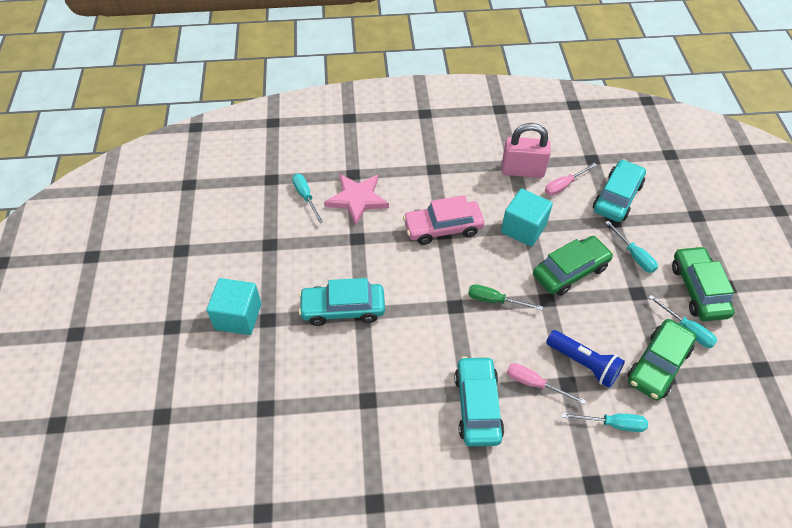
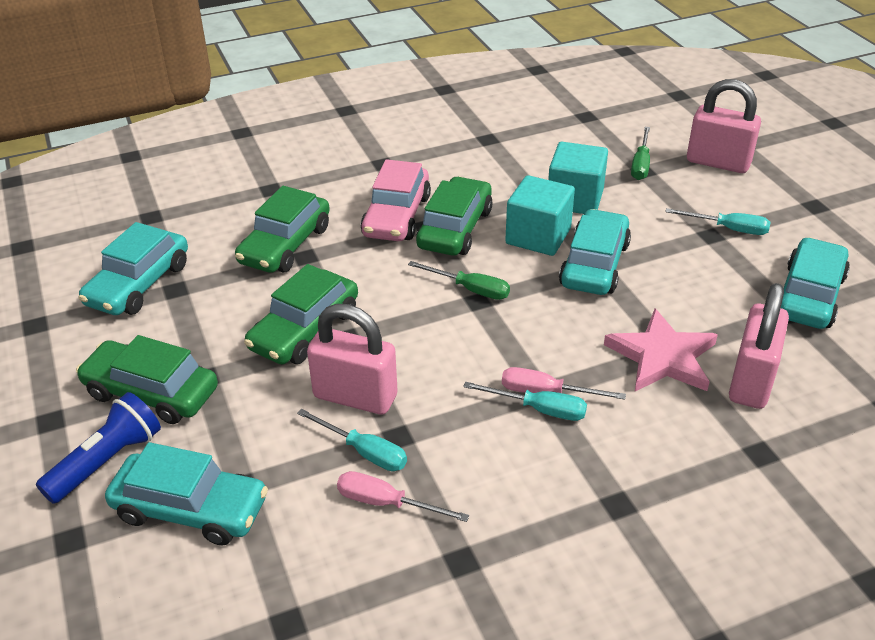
green car: [533,236,613,296] [627,319,696,400] [672,246,735,321] = 3 -> [76,335,218,424] [235,186,330,273] [244,264,358,364] [416,176,493,256] = 4
green screwdriver: [468,284,543,310] = 1 -> [408,261,510,300] [631,127,650,180] = 2
pink padlock: [502,123,551,178] = 1 -> [307,304,398,415] [687,79,761,173] [729,283,789,409] = 3
turquoise car: [299,278,385,326] [454,356,504,446] [593,159,646,222] = 3 -> [79,222,188,315] [105,442,268,546] [559,209,631,295] [781,237,850,329] = 4
turquoise screwdriver: [292,174,323,223] [562,413,648,432] [605,221,658,273] [648,295,717,348] = 4 -> [297,409,407,471] [463,382,587,421] [665,208,771,235] = 3

